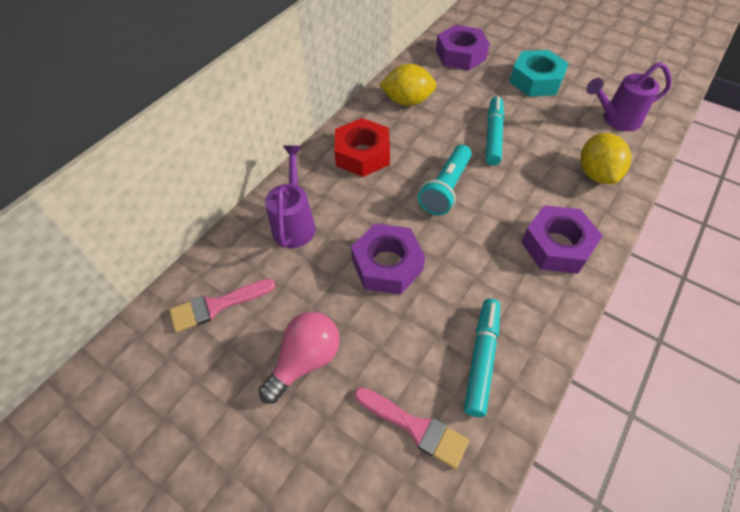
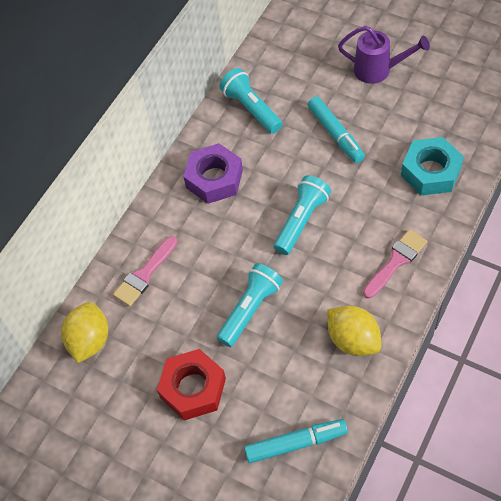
pink light bulb: [259,312,340,404] = 1 -> none = 0
purple nut: [351,224,425,294] [436,25,490,70] [521,205,603,274] = 3 -> [183,143,243,204] = 1
purple watering can: [265,145,315,248] [586,62,672,131] = 2 -> [338,26,430,84] = 1
turquoise flashlight: [418,145,472,215] = 1 -> [217,263,283,347] [219,68,282,134] [274,175,331,255] = 3

